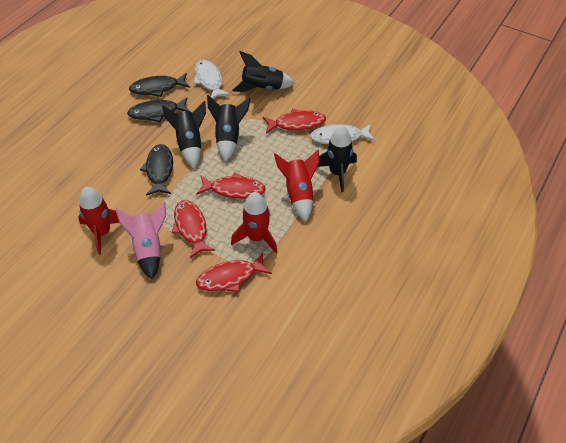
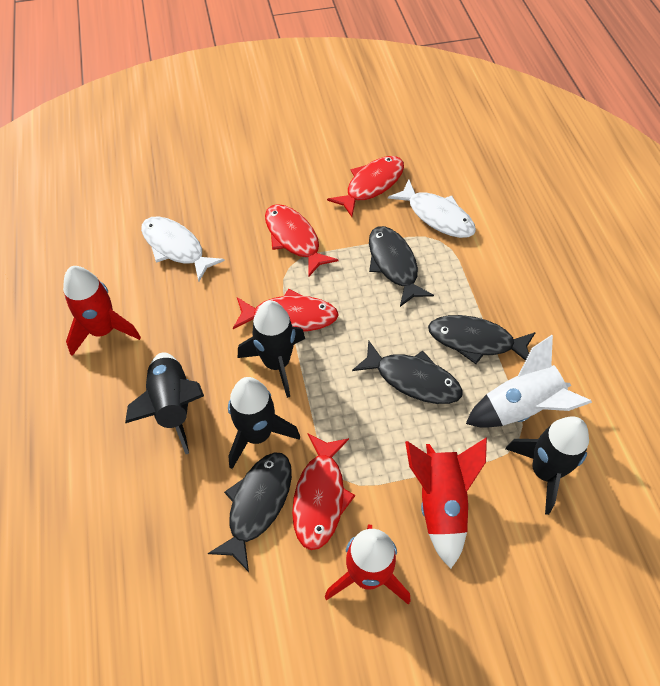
black fish: [127,97,189,122] [129,73,190,97] [140,144,173,196] = 3 -> [208,452,292,572] [352,340,463,404] [369,226,434,307] [428,315,536,364] = 4
pink rocket: [116,202,166,280] = 1 -> none = 0
white rocket: none = 0 -> [466,335,592,428] = 1

